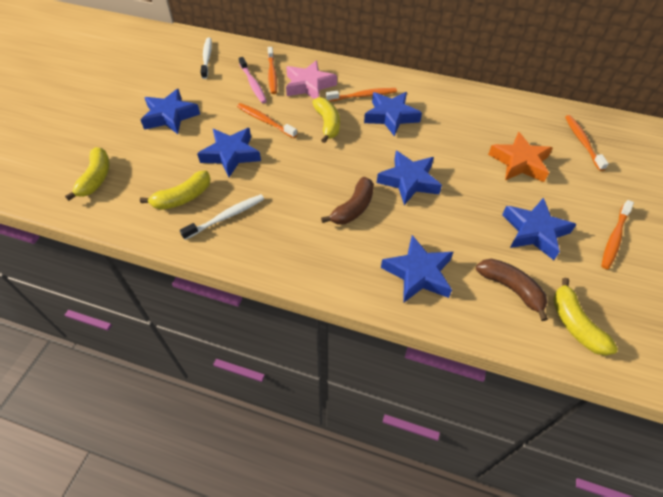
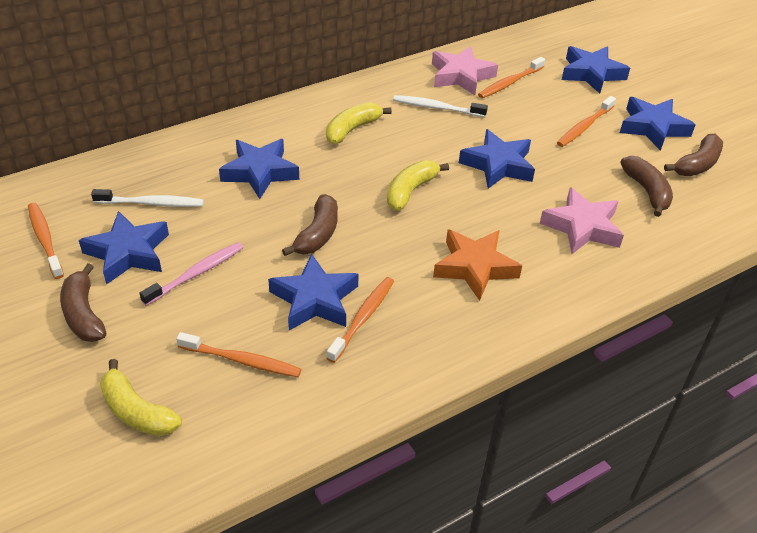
brown banana: [321,177,374,224] [476,259,548,321] = 2 -> [60,263,106,342] [282,194,338,256] [620,156,673,217] [664,134,723,176] = 4
pink star: [286,60,337,99] = 1 -> [432,46,498,95] [540,187,624,254] = 2
yellow banana: [65,147,109,201] [140,170,211,210] [312,97,340,143] [553,278,618,356] = 4 -> [100,359,182,436] [326,102,392,144] [387,160,449,211] = 3

